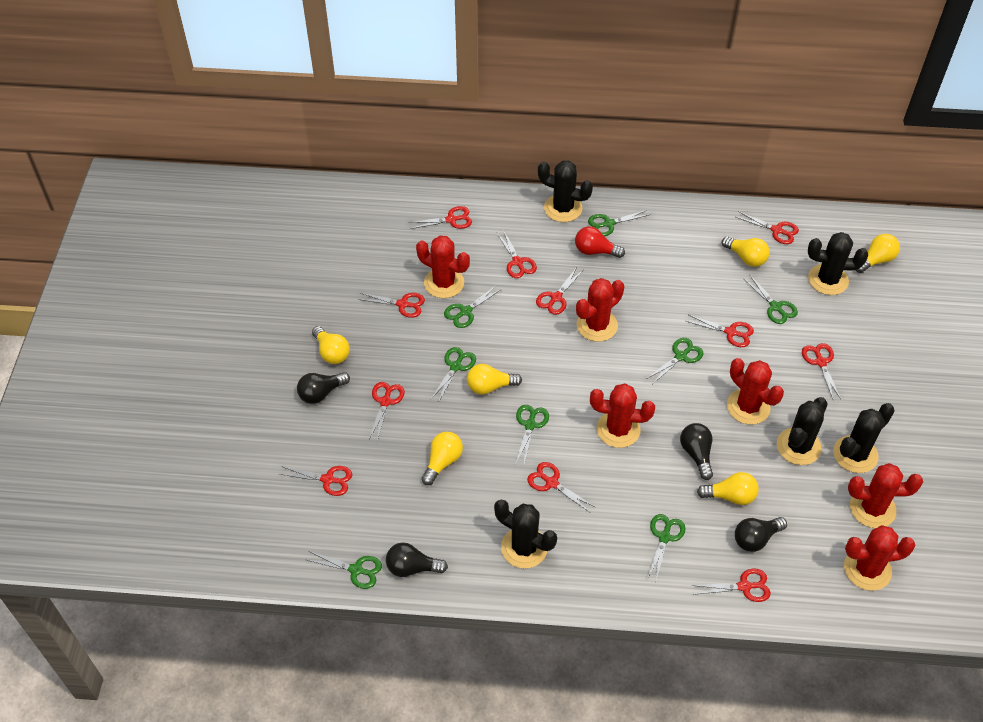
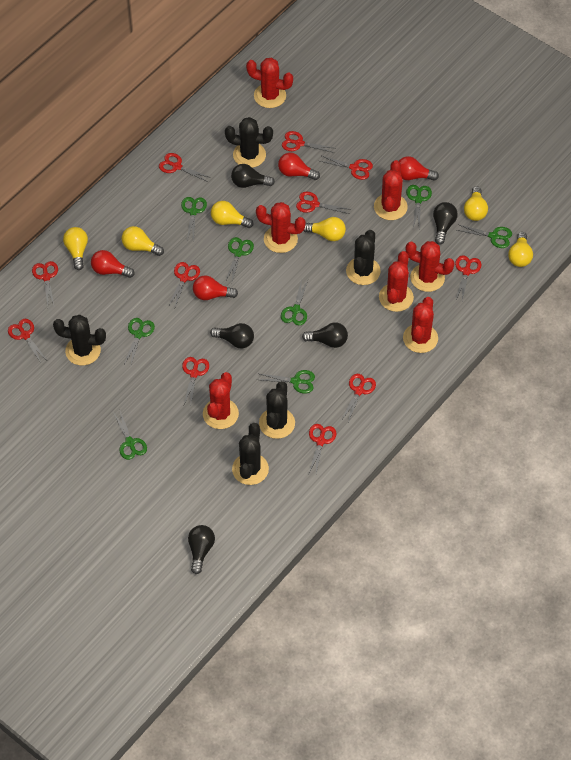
black light bulb: [297,372,350,404] [386,542,448,577] [680,423,713,480] [735,517,787,552] = 4 -> [188,525,215,574] [210,323,254,349] [231,164,275,188] [302,323,348,348] [433,202,458,245] = 5
red cactus: [416,235,470,298] [576,278,624,342] [590,384,655,448] [727,358,784,424] [844,525,915,591] [848,463,923,528] = 6 -> [203,372,239,429] [246,58,293,108] [256,202,306,253] [374,160,408,220] [379,251,414,312] [403,297,438,353] [406,241,455,292] = 7
red light bulb: [575,226,625,258] = 1 -> [91,250,135,278] [193,276,238,300] [278,153,320,180] [399,156,439,181] = 4

